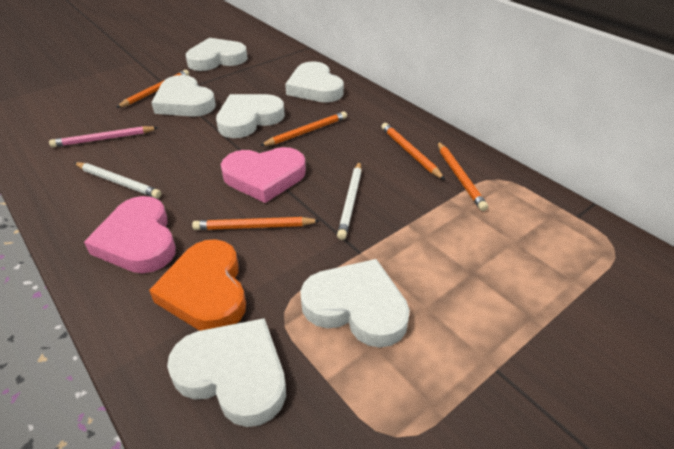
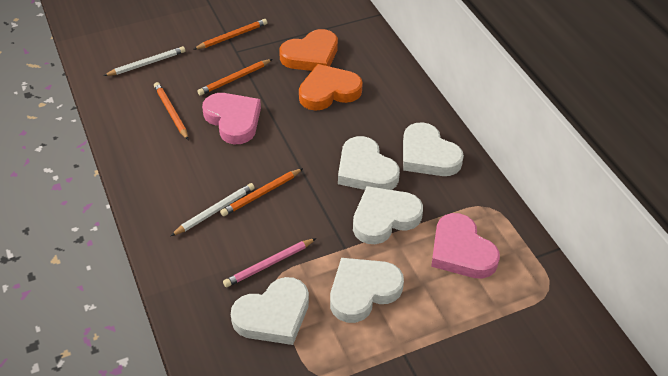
orange heart: [149,239,246,331] = 1 -> [279,29,338,71] [299,64,363,111] = 2
orange pencil: [116,70,189,108] [192,217,320,230] [260,111,347,146] [381,123,445,180] [437,141,488,211] = 5 -> [154,82,188,140] [194,19,267,49] [197,59,273,96] [220,168,303,216] = 4
white heart: [151,75,216,117] [167,318,286,427] [186,38,248,71] [216,94,285,138] [285,61,344,103] [300,259,410,348] = 6 -> [231,277,309,345] [330,258,404,323] [338,136,400,190] [353,186,423,244] [403,122,464,176] = 5

